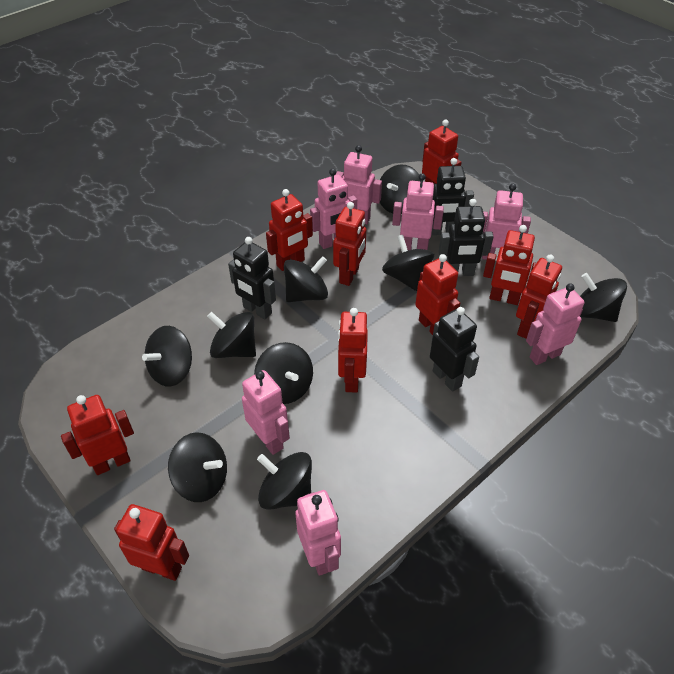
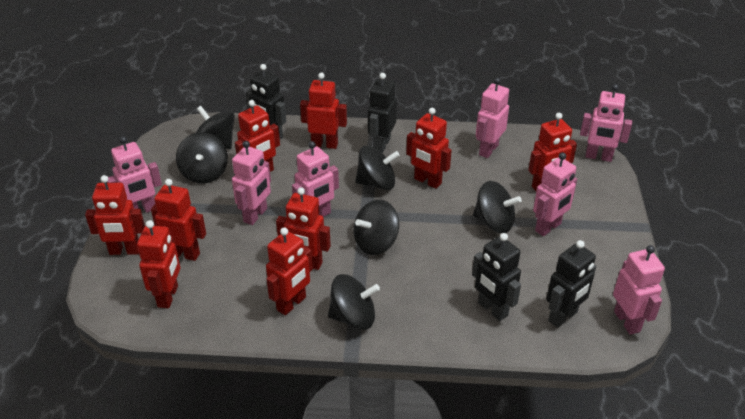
black spinning top: [142,326,192,387] [168,432,227,502] [207,312,256,358] [254,342,313,404] [257,452,312,510] [284,256,328,302] [380,165,421,214] [382,235,434,291] [580,273,627,322] = 9 -> [176,132,228,184] [196,106,235,149] [328,274,380,330] [353,200,399,255] [355,146,400,190] [473,181,522,233] = 6

